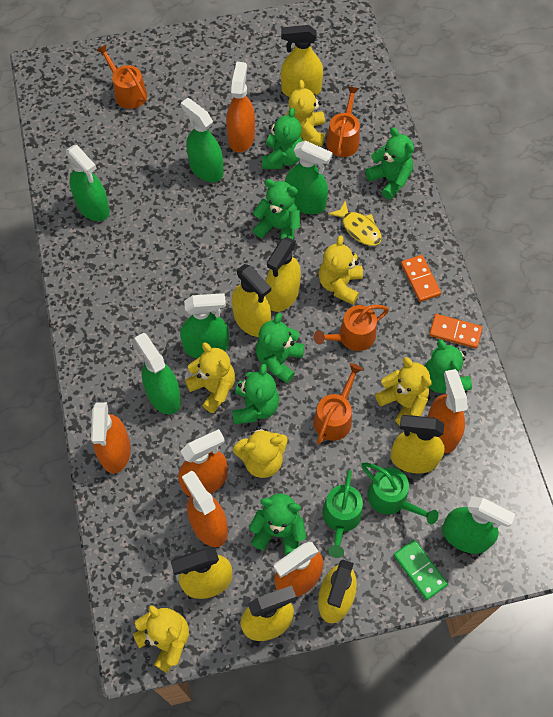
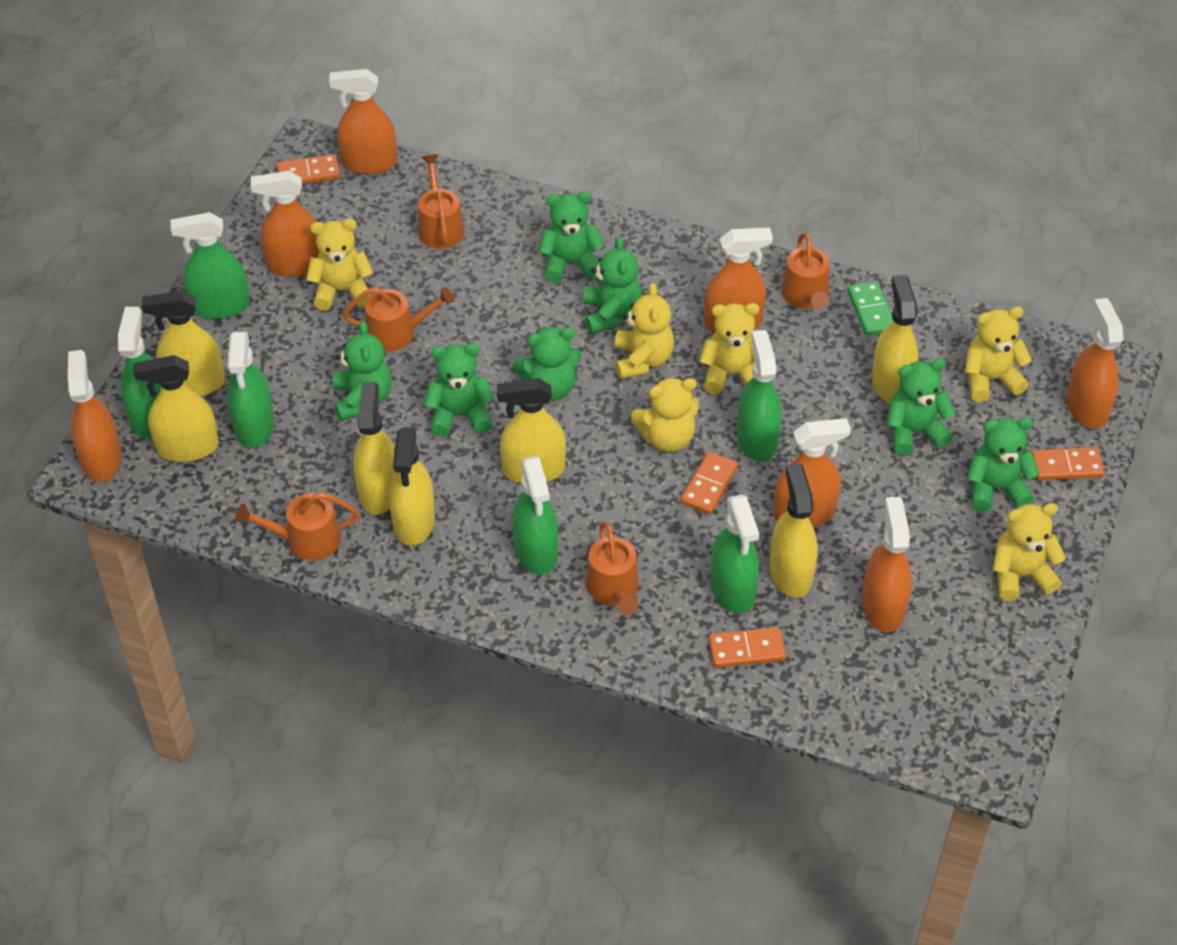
green watering can: [322,470,363,558] [361,463,438,525] = 2 -> none = 0
orange domino: [401,255,441,302] [429,314,483,349] = 2 -> [277,154,340,184] [680,452,738,514] [708,627,786,668] [1032,447,1105,480] = 4
orange spray bottle: [91,402,131,474] [178,429,228,496] [182,471,228,547] [226,62,255,153] [274,542,324,597] [427,369,468,453] = 6 -> [68,350,122,482] [251,171,319,277] [329,69,397,174] [704,227,773,333] [774,418,851,527] [862,497,912,632] [1066,298,1124,429] = 7
orange watering can: [96,45,147,109] [313,363,363,444] [314,305,389,351] [326,86,360,157] = 4 -> [235,493,359,561] [343,287,454,352] [418,155,464,249] [586,522,639,615] [781,233,830,309] = 5
yellow fish: [328,201,382,246] = 1 -> none = 0

